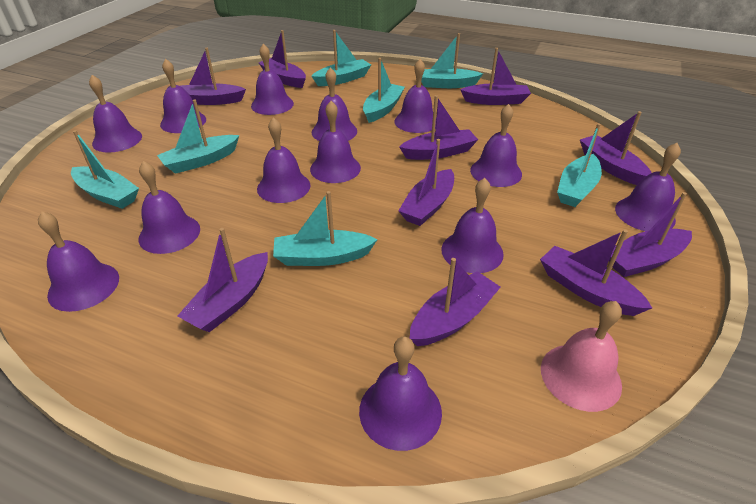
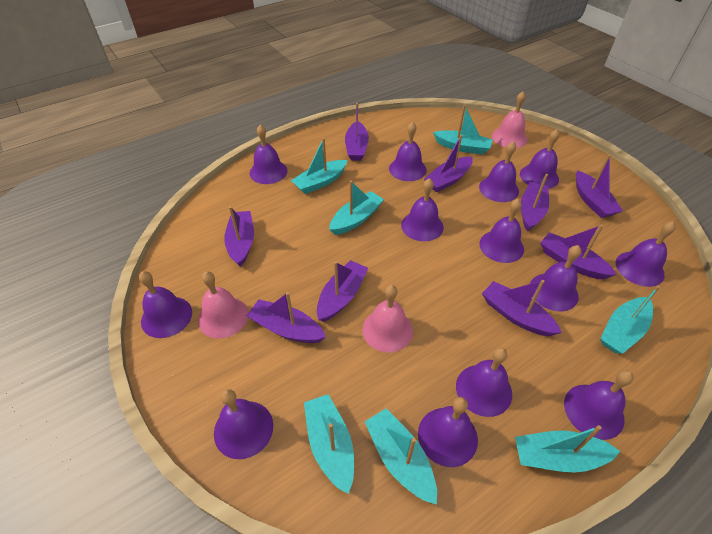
pink bell: [541,301,622,412] = 1 -> [198,271,248,338] [362,285,413,352] [492,91,527,148] = 3
purple boat: [177,228,268,332] [181,48,246,105] [259,30,306,88] [398,139,454,226] [399,95,478,160] [410,258,501,346] [460,48,531,105] [540,229,652,316] [580,111,651,185] [609,192,692,277] = 10 -> [224,206,254,267] [247,292,326,343] [317,260,368,322] [345,103,369,161] [424,135,473,192] [482,280,562,336] [521,174,549,231] [540,224,617,280] [576,155,623,218] = 9

